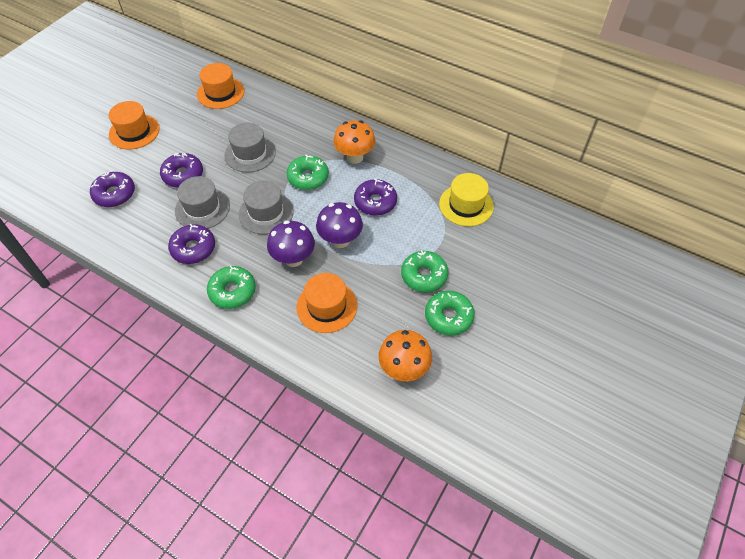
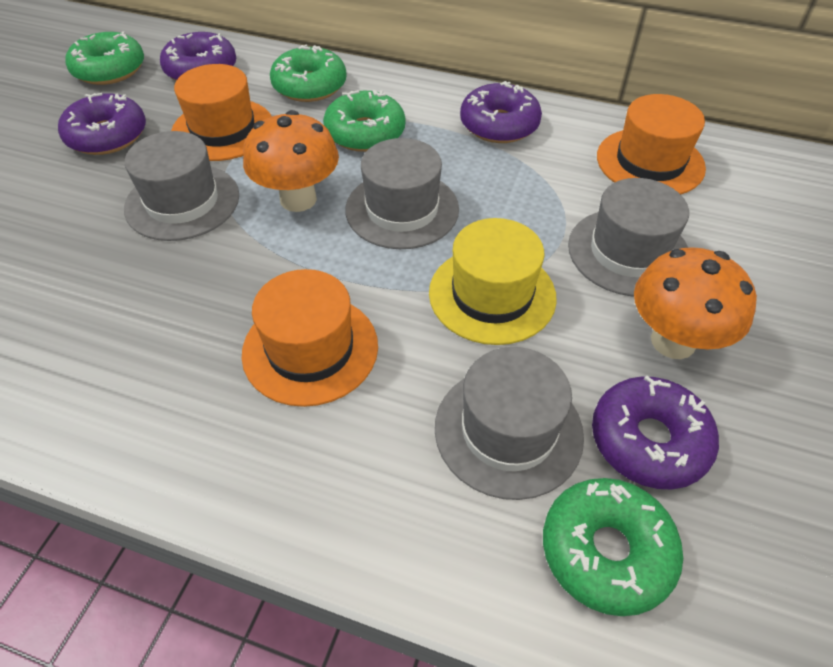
grey hat: [175,176,230,229] [224,123,276,173] [239,181,294,234] = 3 -> [124,131,239,241] [345,138,459,249] [435,347,584,500] [568,178,689,296] = 4
purple mushroom: [267,221,315,267] [316,202,363,248] = 2 -> none = 0

